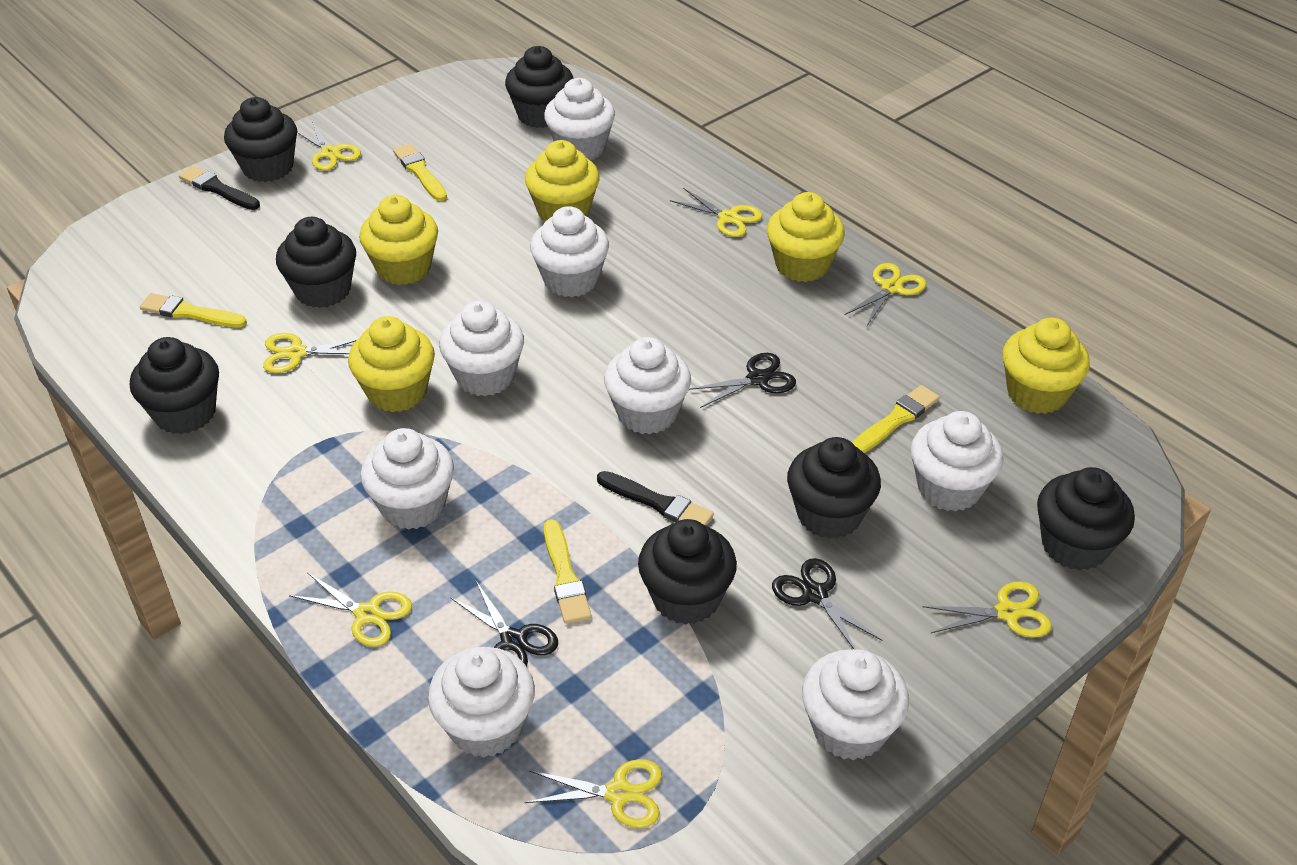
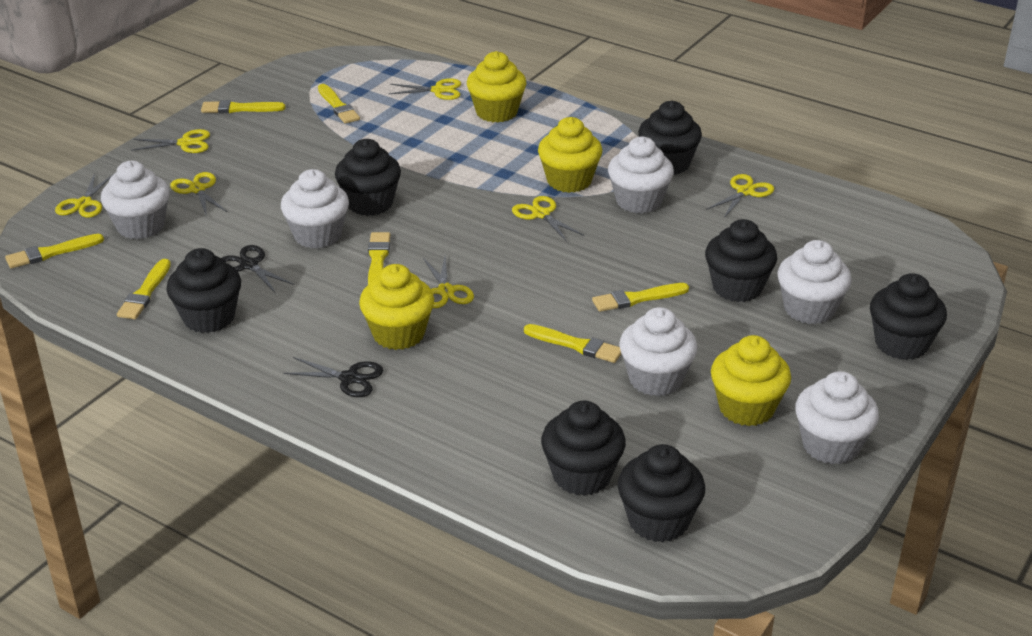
black brush: [179,166,260,210] [597,471,714,525] = 2 -> none = 0
black scissors: [450,581,558,667] [689,353,796,408] [772,558,883,649] = 3 -> [221,245,294,292] [283,357,383,397] = 2
white cupcake: [360,428,454,530] [428,647,535,758] [439,301,524,396] [530,206,609,297] [544,78,615,160] [604,337,691,434] [802,649,909,760] [911,411,1004,512] = 8 -> [101,161,170,239] [281,169,349,249] [608,137,674,214] [619,307,698,396] [778,240,852,324] [795,371,879,464] = 6
yellow brush: [140,293,247,328] [393,144,447,201] [544,519,591,624] [852,385,940,453] = 4 -> [5,234,104,268] [117,259,171,319] [201,100,286,113] [318,84,360,124] [368,232,390,285] [524,324,621,363] [592,283,689,312] = 7
yellow cupcake: [348,316,435,412] [359,195,438,285] [525,140,600,222] [767,192,845,282] [1002,318,1090,414] = 5 -> [359,264,434,350] [467,51,526,122] [538,117,602,193] [711,335,791,426] = 4

